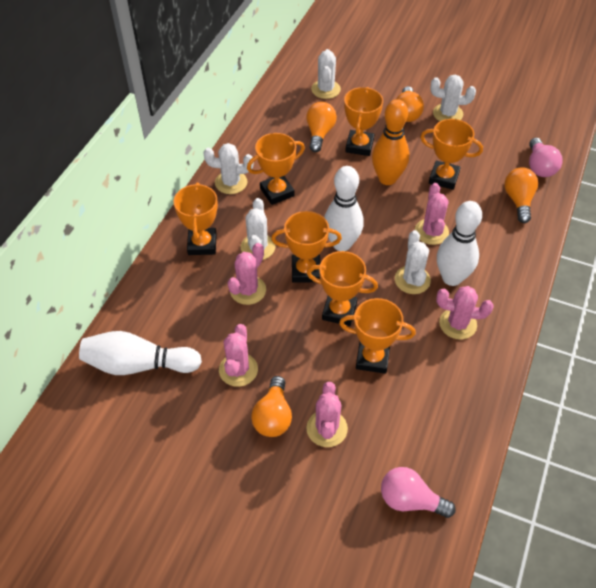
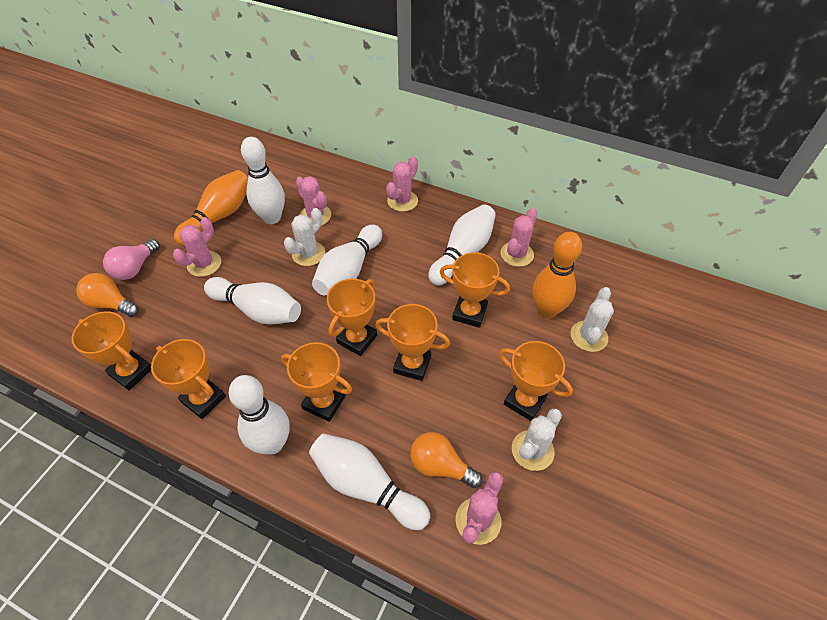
orange bowling pin: [372,99,409,185] = 1 -> [174,170,248,246] [532,232,582,318] = 2
orange light bulb: [251,376,292,437] [306,102,337,152] [396,86,424,122] [504,167,538,223] = 4 -> [76,273,139,317] [410,432,483,488] = 2
pink light bulb: [381,467,456,518] [529,138,563,177] = 2 -> [103,239,160,280] = 1
white bowling pin: [79,331,202,375] [324,166,364,251] [437,201,482,286] = 3 -> [204,277,301,325] [229,375,289,454] [241,137,285,224] [309,433,430,530] [312,225,382,295] [428,204,496,286] = 6
white cactus: [204,143,254,194] [241,198,275,260] [311,49,341,99] [395,230,431,294] [430,75,476,121] = 5 -> [284,208,325,266] [512,409,562,471] [571,287,614,352] = 3

